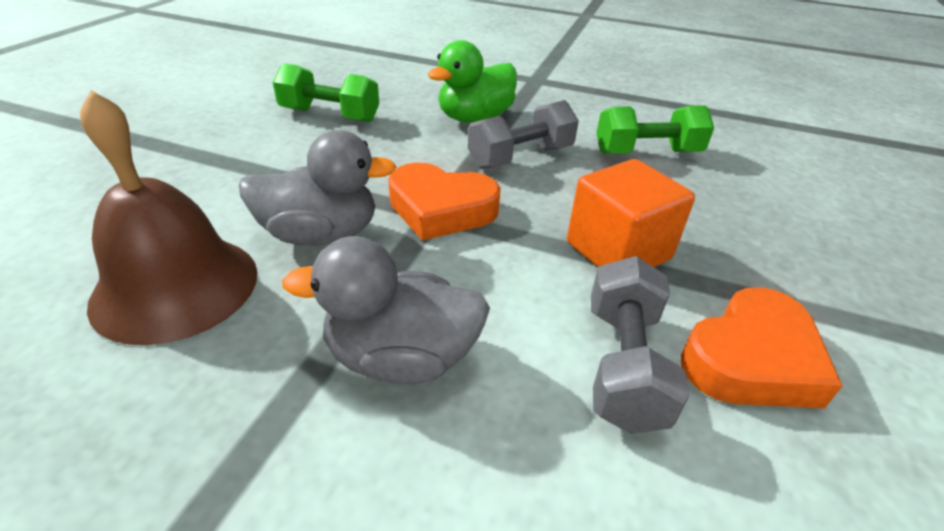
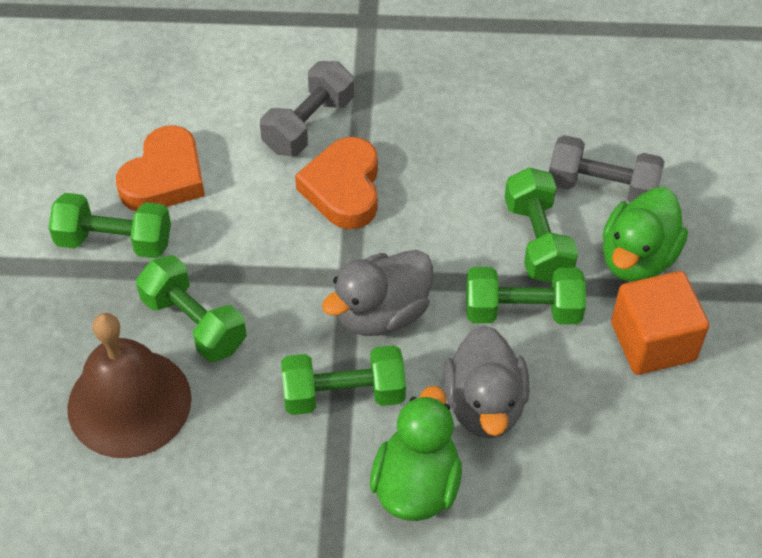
green duck: [427,40,517,123] = 1 -> [370,386,462,521] [602,187,688,282] = 2
green dumbbell: [273,63,379,122] [596,105,714,154] = 2 -> [49,193,171,258] [136,255,247,362] [281,345,406,415] [466,267,586,324] [505,167,578,283] = 5

